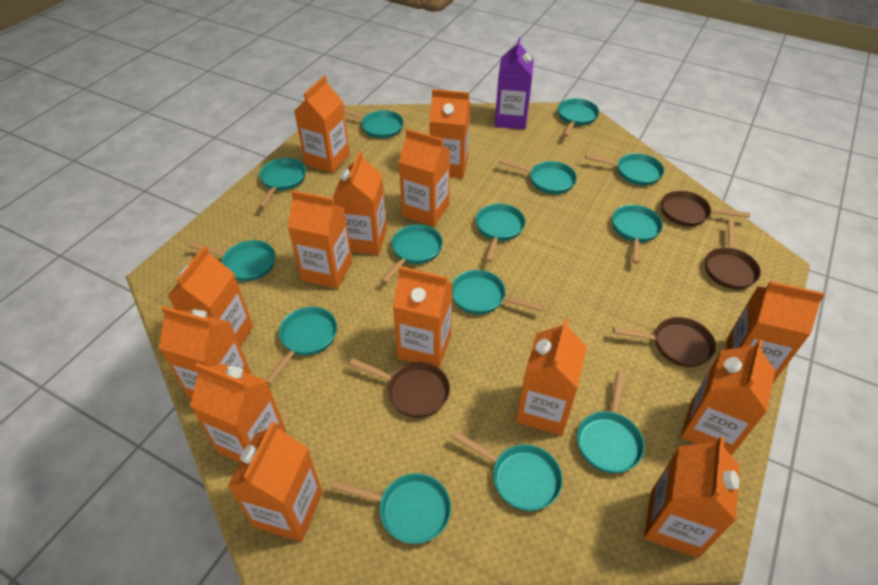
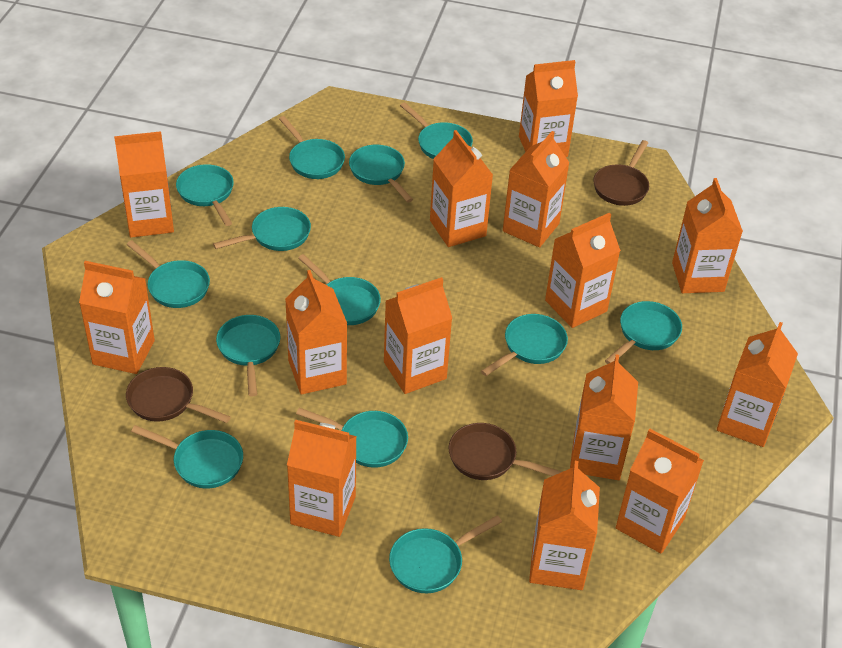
brown pan: [349,358,450,418] [613,317,716,367] [661,190,750,226] [705,219,761,289] = 4 -> [126,367,231,423] [449,423,562,480] [593,140,649,206] = 3
purple carton: [495,38,534,130] = 1 -> none = 0
turquoise pan: [188,240,275,281] [258,158,306,208] [265,307,337,384] [331,473,451,544] [344,109,403,139] [381,224,443,283] [452,270,544,314] [453,431,563,511] [476,204,525,262] [499,159,577,194] [558,98,599,137] [577,372,644,474] [585,153,664,186] [612,205,663,264] = 14 -> [127,240,210,308] [131,425,243,489] [176,164,234,226] [213,207,311,251] [216,315,280,397] [279,116,345,179] [296,408,408,468] [298,254,381,325] [349,145,413,202] [389,515,502,593] [400,102,473,159] [481,314,568,376] [605,301,682,364] = 13

